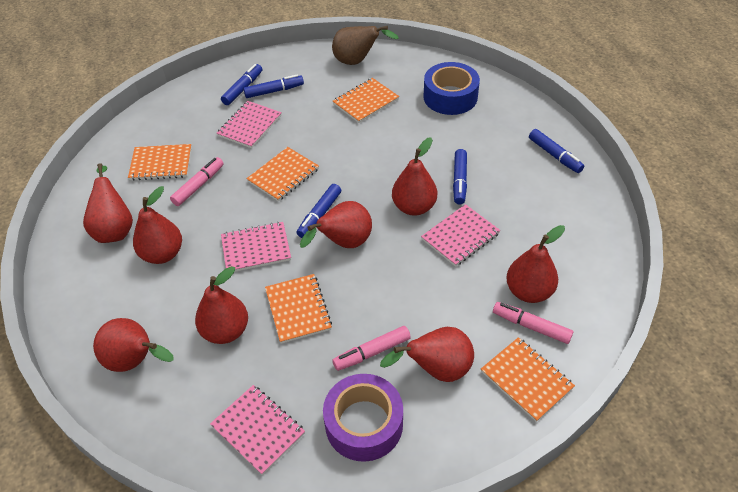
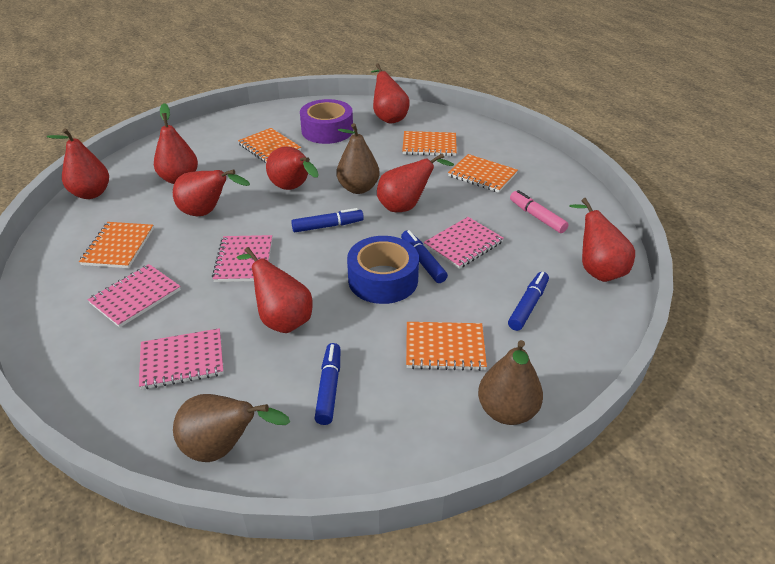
blue marker: [221,64,262,105] [244,74,304,98] [297,184,341,238] [453,149,467,204] [529,129,584,173] = 5 -> [291,208,364,232] [314,343,341,425] [401,230,448,283] [508,272,549,331] = 4
brown pear: [332,26,399,65] = 1 -> [173,394,290,462] [337,123,380,194] [478,340,543,425] = 3
pink marker: [170,157,224,206] [332,326,411,371] [493,302,573,344] = 3 -> [510,190,569,233] = 1

